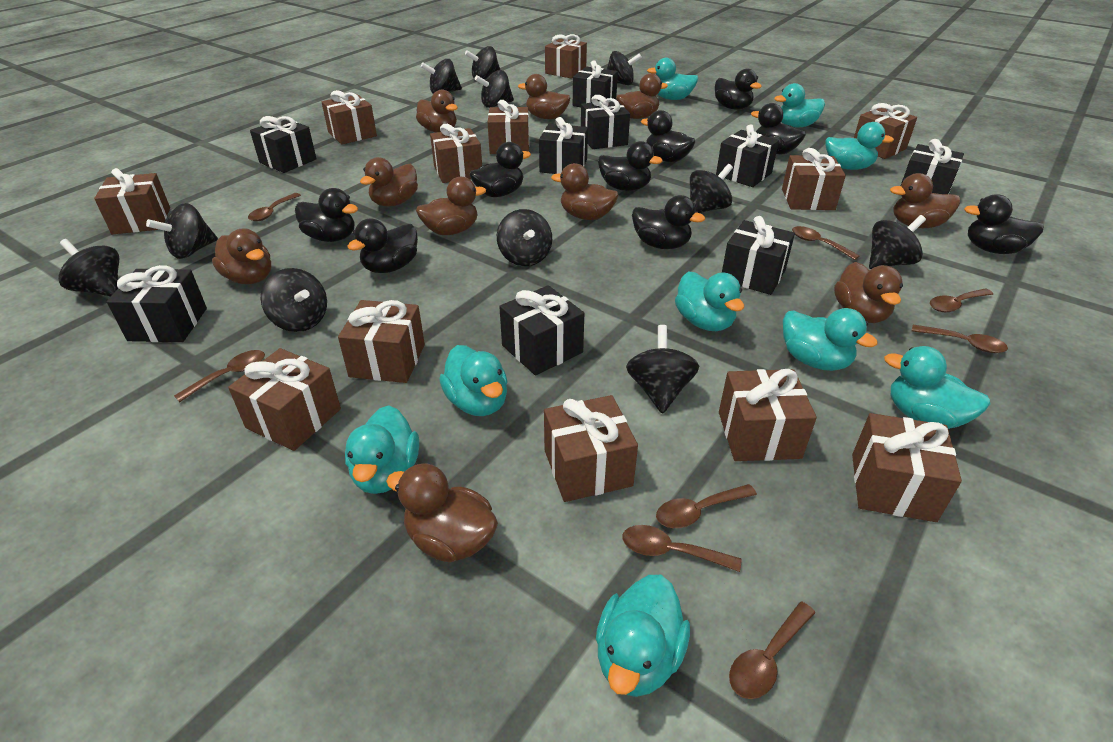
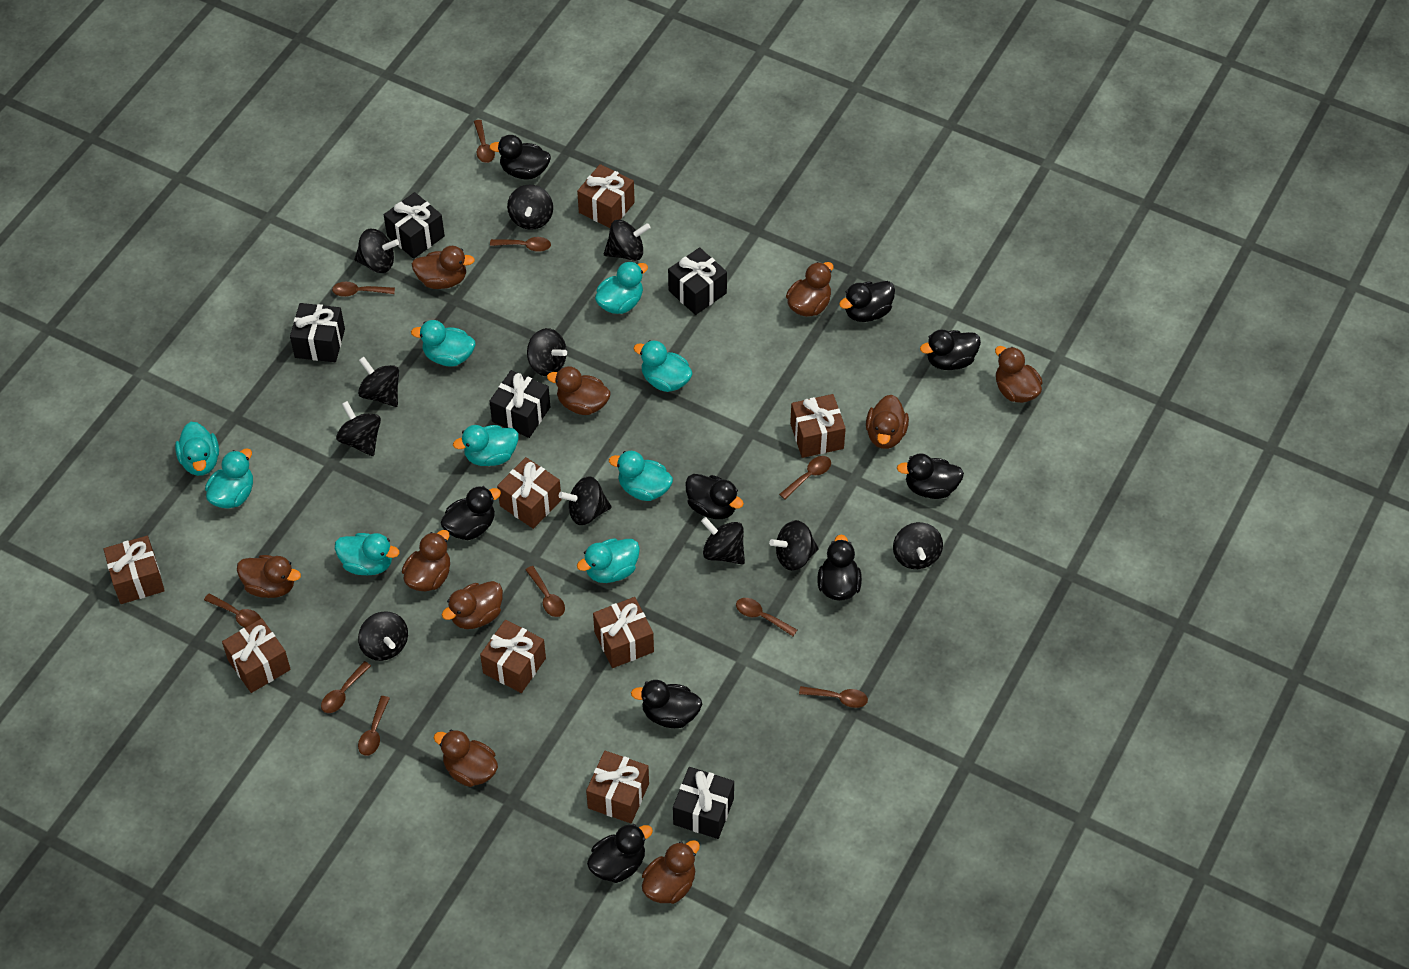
black gift: [107,265,207,342] [250,116,317,173] [499,285,584,376] [539,117,588,174] [573,60,618,107] [581,95,630,149] [716,124,779,187] [722,216,795,295] [901,139,964,194] = 9 -> [290,303,345,362] [384,192,445,259] [489,370,550,438] [668,247,727,315] [673,767,734,839] = 5
brown gift: [94,168,170,235] [228,348,341,451] [322,90,377,145] [338,300,425,383] [430,124,482,183] [488,100,529,154] [544,395,638,502] [545,34,587,79] [719,369,817,461] [782,148,846,210] [852,413,962,522] [854,103,917,159] = 12 -> [104,536,165,604] [222,618,291,693] [480,620,546,693] [497,457,561,529] [577,164,635,228] [586,751,649,823] [593,597,654,668] [790,394,846,458] = 8
brown spoon: [174,350,265,402] [248,193,301,221] [623,525,741,572] [656,484,757,528] [729,602,815,699] [792,226,860,260] [912,325,1008,353] [930,288,993,312] = 8 -> [204,593,261,628] [321,661,371,713] [332,282,395,297] [358,696,390,756] [474,120,495,163] [490,237,551,252] [526,566,565,617] [736,598,797,636] [779,456,831,500] [799,686,868,708] = 10

